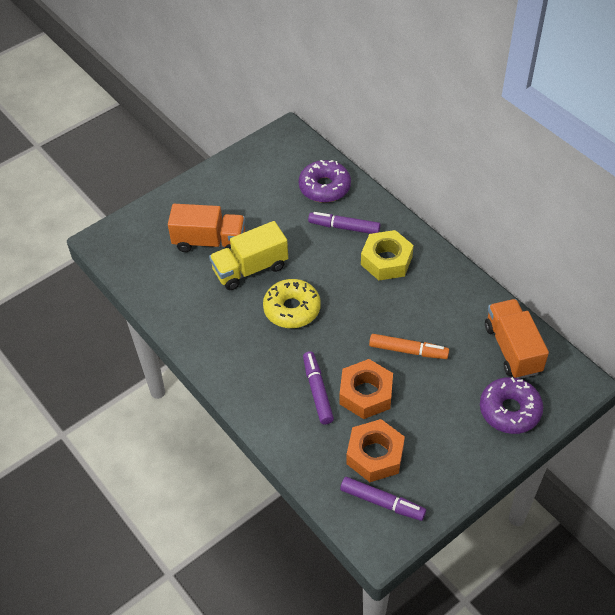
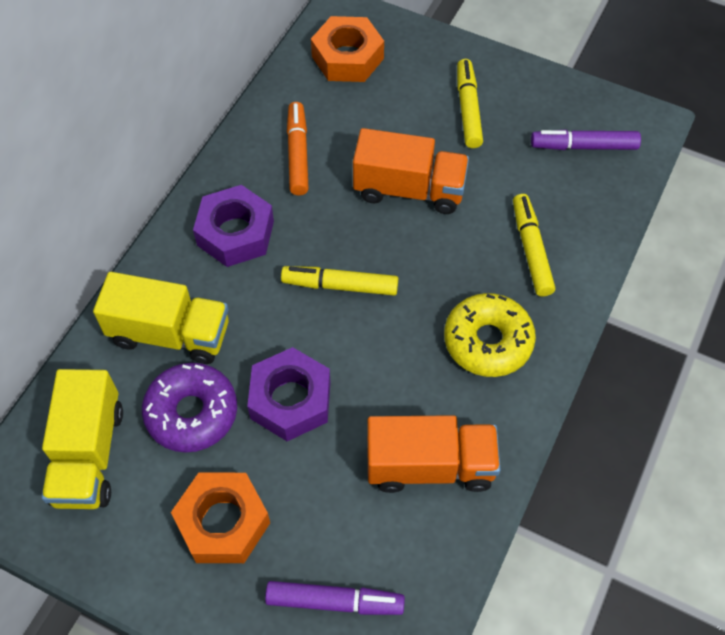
purple donut: [299,160,351,203] [480,377,543,434] = 2 -> [142,363,237,453] = 1
purple marker: [303,351,334,424] [308,212,380,234] [340,477,426,521] = 3 -> [265,581,405,615] [531,129,641,150] = 2
purple nut: none = 0 -> [193,185,274,267] [247,347,331,441] = 2
yellow marker: none = 0 -> [281,266,398,296] [457,59,483,148] [513,194,555,297] = 3
yellow nut: [361,230,414,280] = 1 -> none = 0
yellow truck: [209,221,288,290] = 1 -> [42,369,123,509] [93,272,229,364] = 2

